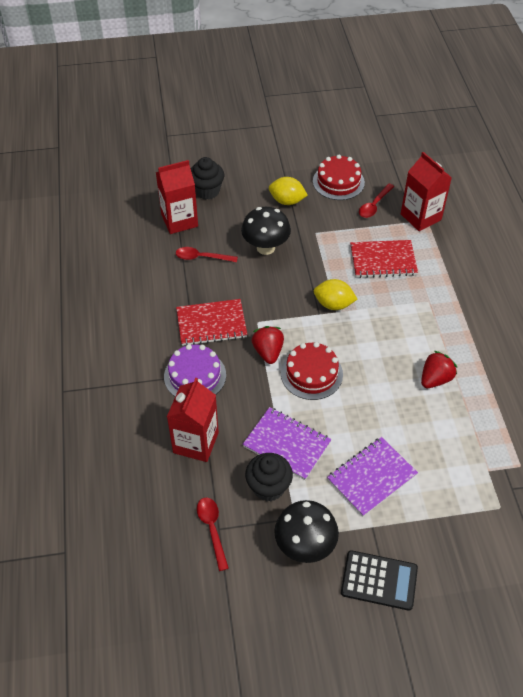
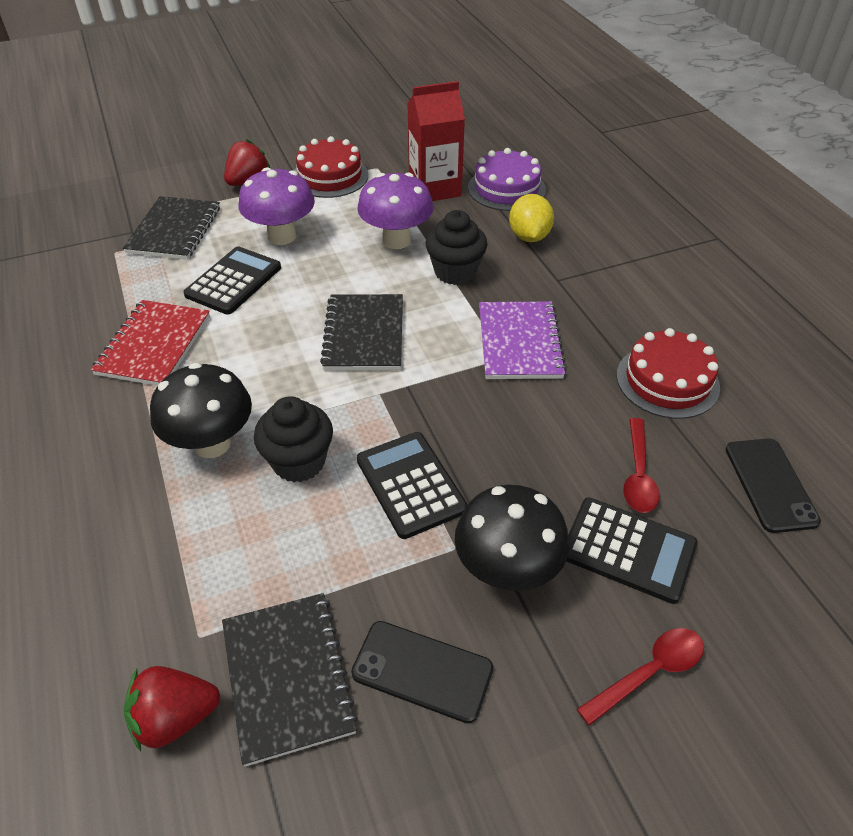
black calculator: [341,550,418,611] = 1 -> [184,246,281,315] [357,432,468,539] [567,498,697,604] = 3
black notebook: none = 0 -> [123,196,220,260] [222,593,358,767] [320,294,403,370] = 3
black phone: none = 0 -> [351,621,493,723] [725,438,821,533] = 2
purple mushroom: none = 0 -> [239,167,315,245] [357,172,433,249] = 2
purple notebook: [243,407,331,480] [327,437,418,517] = 2 -> [479,302,567,379] = 1
red carton: [156,160,198,234] [167,378,219,462] [401,152,452,231] = 3 -> [407,81,465,201] = 1
red notebook: [176,299,247,346] [350,240,418,278] = 2 -> [91,300,210,386] = 1
red spoon: [176,247,238,262] [197,498,229,571] [359,184,394,218] = 3 -> [577,628,704,726] [623,418,660,513] = 2
yellow lemon: [269,177,308,205] [314,279,357,310] = 2 -> [509,194,554,242] = 1

